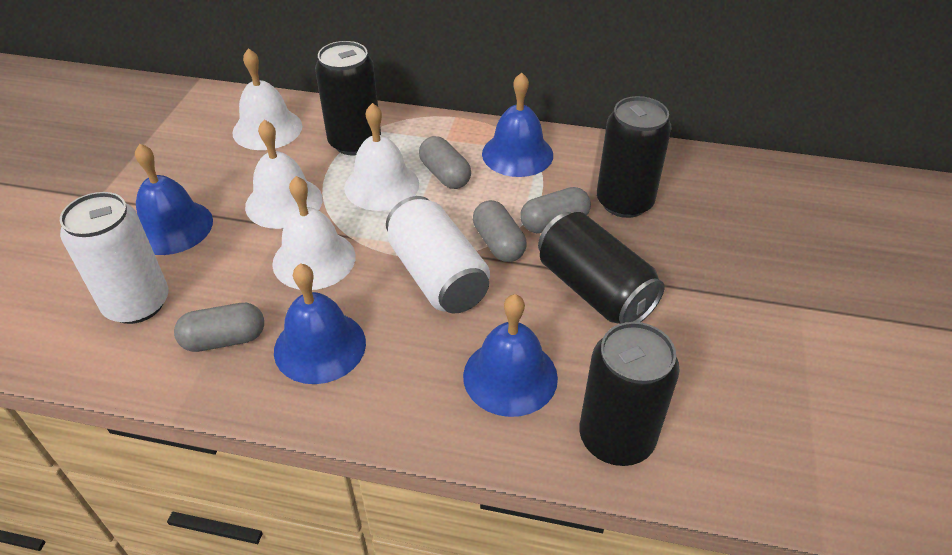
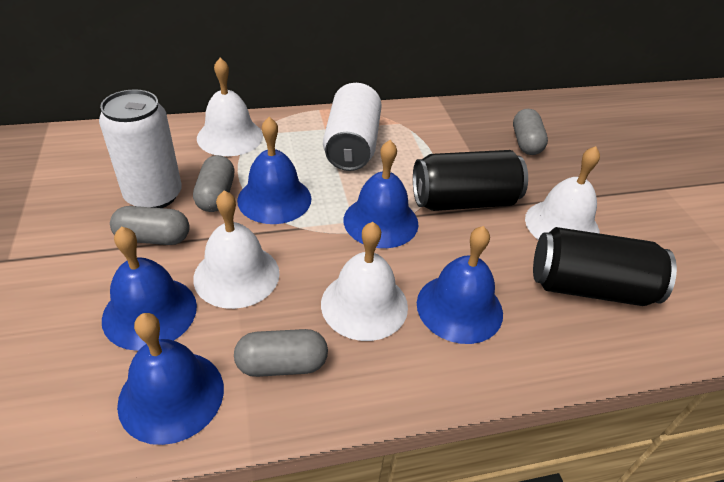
black can: [315,41,381,155] [538,212,665,324] [579,322,680,466] [597,96,672,218] = 4 -> [413,150,528,211] [533,227,677,306] = 2
blue bell: [135,144,213,255] [274,263,366,384] [463,294,558,417] [482,73,553,177] = 4 -> [102,227,197,351] [117,313,224,445] [237,117,311,224] [344,140,419,248] [417,226,503,344] = 5

